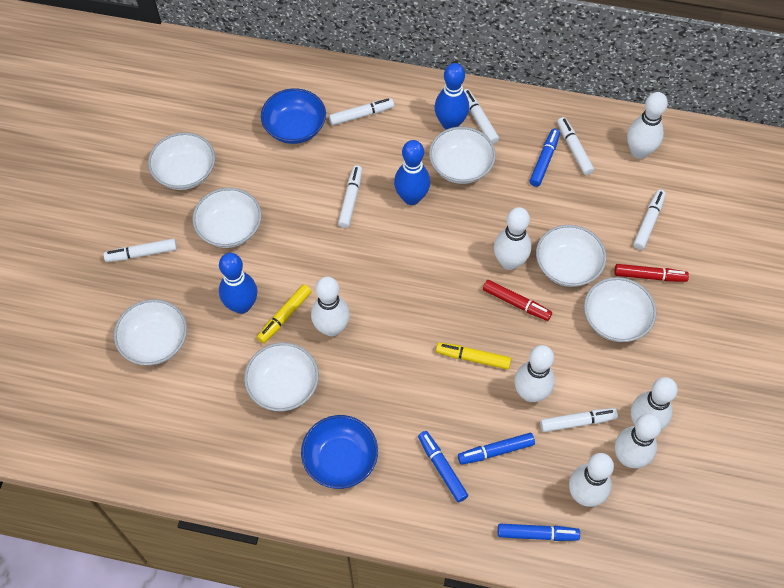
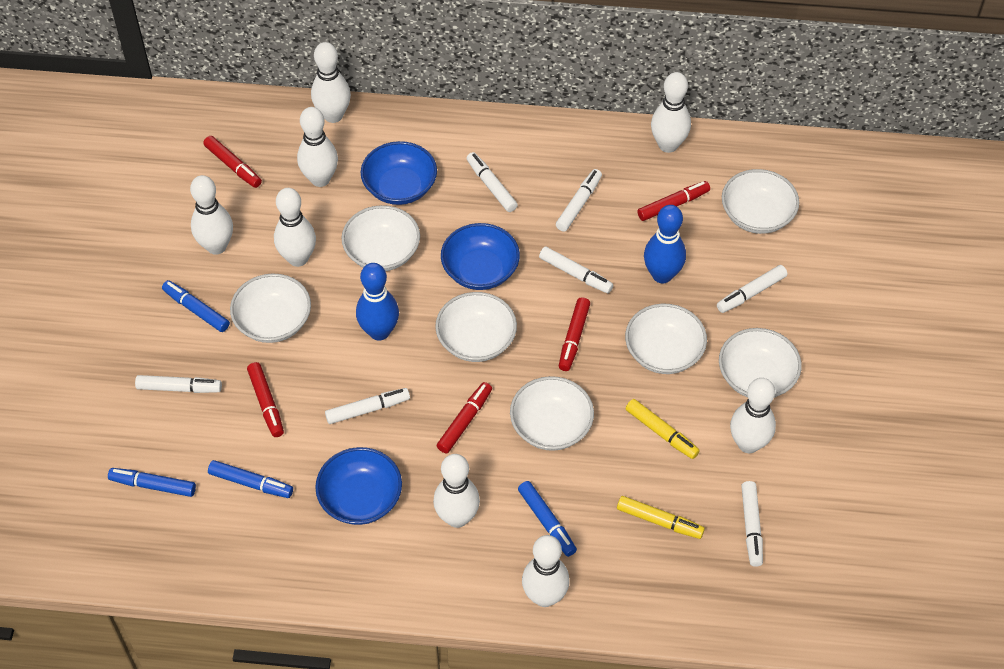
blue bowl: [261,88,326,144] [301,415,378,489] = 2 -> [315,447,402,525] [361,141,437,205] [441,223,520,290] = 3
blue bowling pin: [219,253,257,314] [394,140,430,205] [434,63,469,129] = 3 -> [356,263,399,341] [644,205,686,283] = 2
red marker: [483,280,552,321] [614,264,689,282] = 2 -> [203,136,262,188] [247,362,284,437] [437,382,492,453] [559,297,590,371] [637,181,710,221] = 5
white bowling pin: [311,277,350,336] [494,207,531,270] [514,345,555,402] [569,453,614,507] [615,413,662,468] [627,92,668,159] [631,377,678,430] = 7 -> [190,175,233,255] [274,188,316,267] [297,107,338,187] [311,42,351,123] [433,454,480,528] [522,535,570,607] [651,72,691,153] [730,378,776,453] = 8

